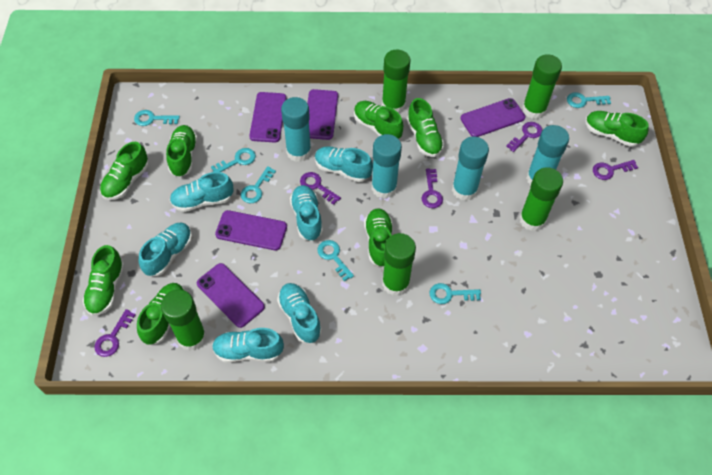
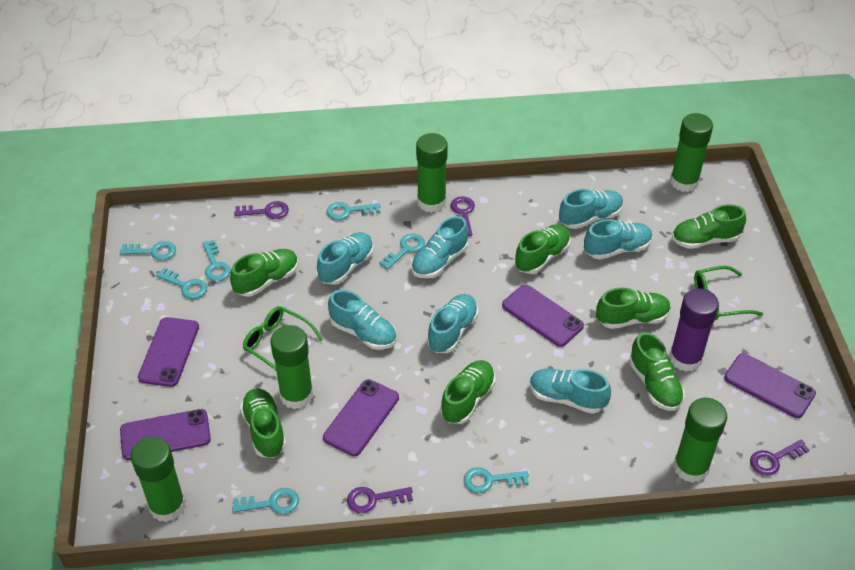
green glasses: none = 0 -> [243,306,323,370] [694,266,763,320] = 2
green shoe: [83,245,125,316] [100,142,149,200] [137,283,185,345] [166,125,198,177] [354,101,403,139] [364,208,392,267] [407,98,444,157] [586,111,649,147] = 8 -> [230,249,298,297] [240,388,286,458] [440,360,495,424] [515,224,571,274] [596,287,671,329] [629,332,685,411] [672,204,746,249] = 7
purple glue stick: none = 0 -> [669,288,719,372] = 1
purple key: [94,309,136,357] [300,172,341,205] [422,168,443,208] [506,122,542,152] [593,160,638,180] = 5 -> [234,201,289,219] [347,487,413,513] [451,197,475,236] [750,439,810,476] = 4
turquoise glue stick: [281,97,311,162] [372,134,402,199] [452,136,489,201] [526,125,569,186] = 4 -> none = 0
turquoise key: [134,110,180,126] [211,148,256,172] [241,166,276,203] [317,240,354,281] [429,283,481,304] [567,92,611,108] = 6 -> [120,241,176,260] [156,268,207,299] [202,240,231,281] [232,488,299,514] [327,202,380,220] [379,233,425,270] [464,467,529,493] = 7
turquoise shoe: [139,223,192,276] [170,172,234,212] [212,328,284,363] [277,283,322,343] [290,185,323,241] [315,146,373,182] = 6 -> [317,232,374,285] [328,290,397,350] [411,216,469,278] [427,294,478,353] [530,368,611,414] [559,189,624,229] [584,219,653,260] = 7

